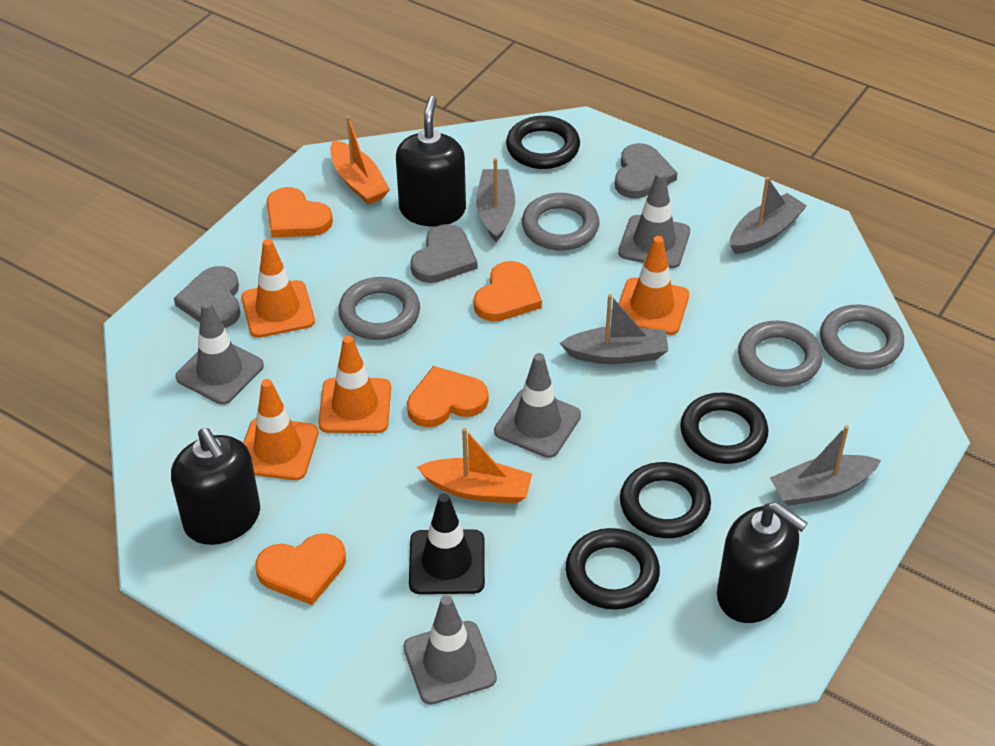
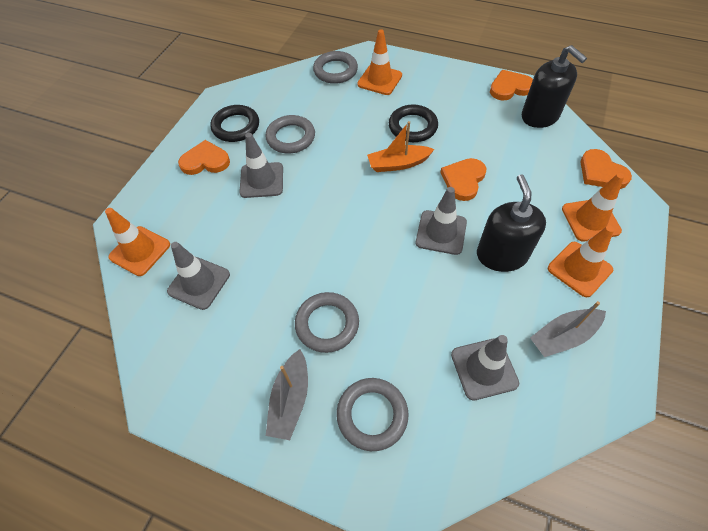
black ring: [506,116,580,169] [566,528,660,610] [620,462,711,538] [680,393,768,464] = 4 -> [210,105,259,142] [389,104,438,142] = 2
black soap dispenser: [171,428,260,545] [396,96,466,226] [717,502,808,623] = 3 -> [477,174,546,272] [522,45,587,128] = 2
black traffic cone: [409,493,485,594] = 1 -> none = 0
grey boat: [476,158,515,242] [560,294,669,364] [730,177,807,254] [770,426,881,506] = 4 -> [266,349,308,440] [530,301,606,357] = 2
grey heart: [174,266,241,328] [410,224,477,283] [615,143,677,198] = 3 -> none = 0
orange boat: [330,116,390,205] [417,428,532,504] = 2 -> [367,121,435,172] = 1

